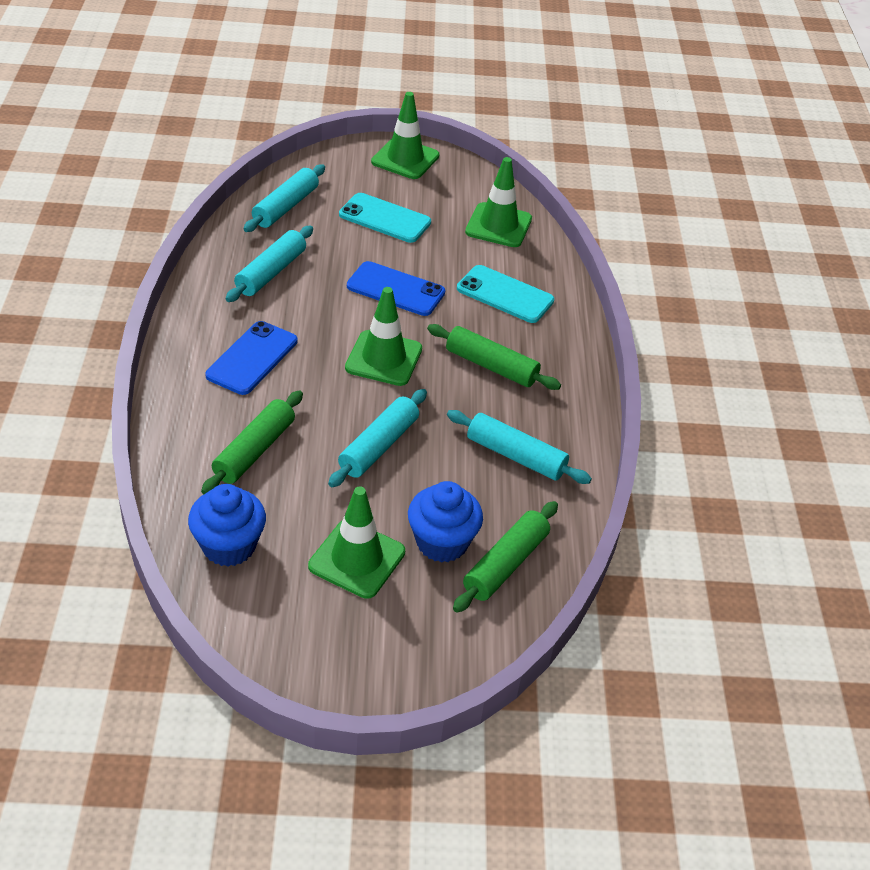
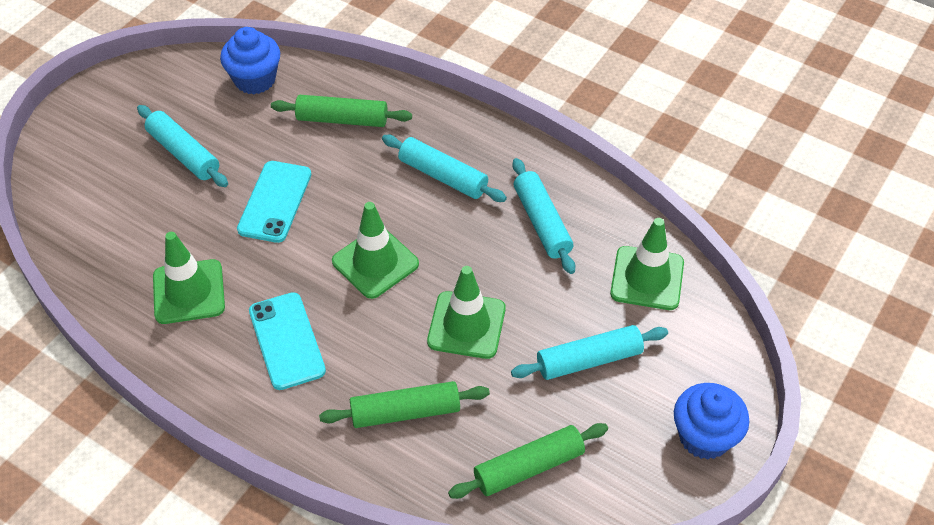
blue phone: [205,321,297,395] [347,261,445,316] = 2 -> none = 0

